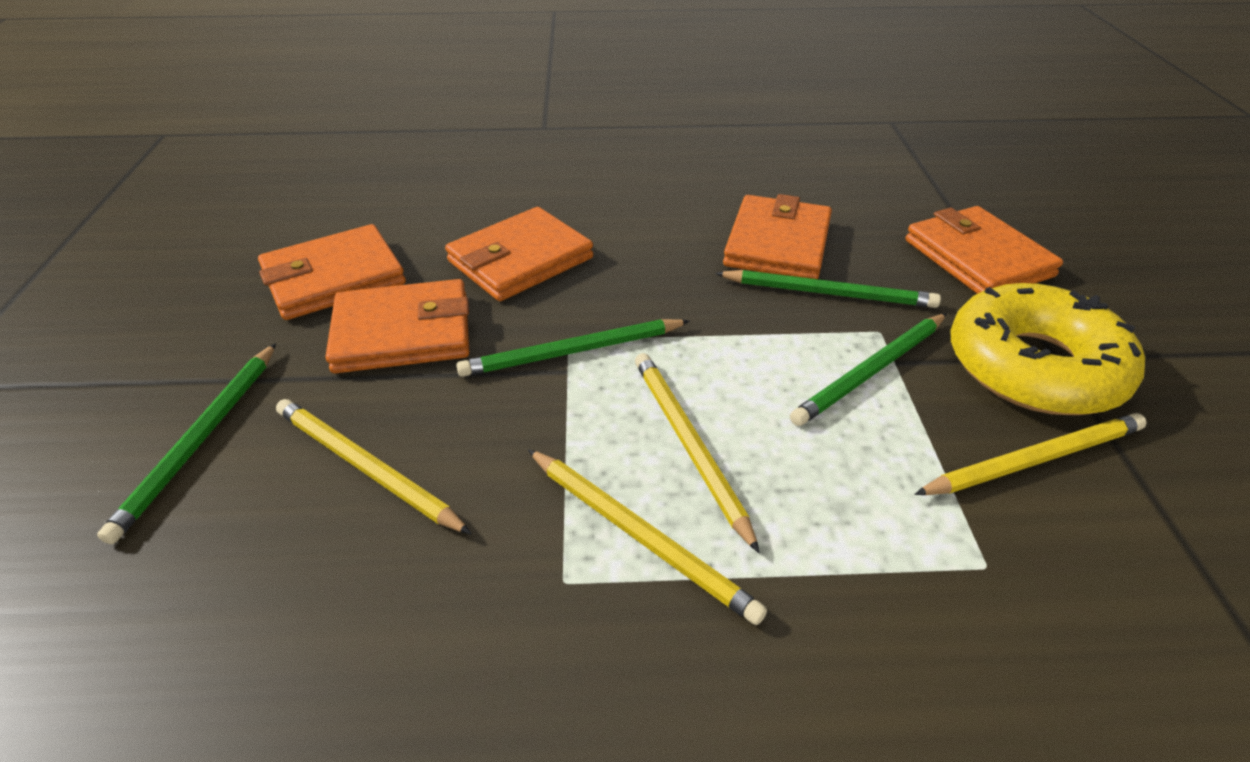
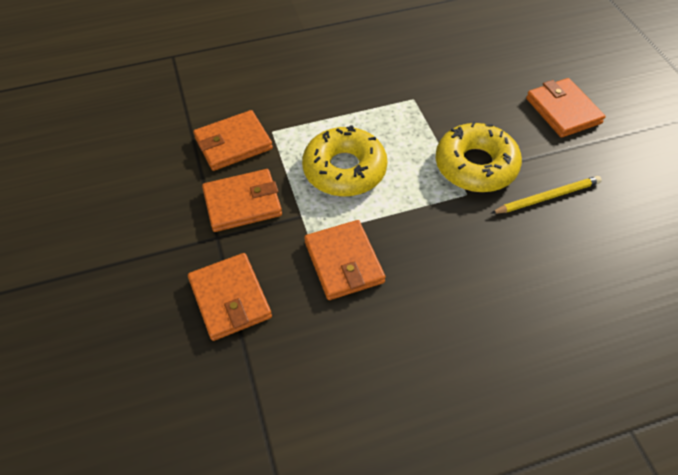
green pencil: [97,343,276,544] [456,319,690,377] [715,270,941,308] [790,313,947,426] = 4 -> none = 0
yellow donut: [951,283,1145,415] = 1 -> [302,125,387,196] [436,121,522,192] = 2
yellow pencil: [276,399,472,534] [528,449,767,625] [635,353,760,553] [914,413,1147,495] = 4 -> [492,176,602,214] = 1

